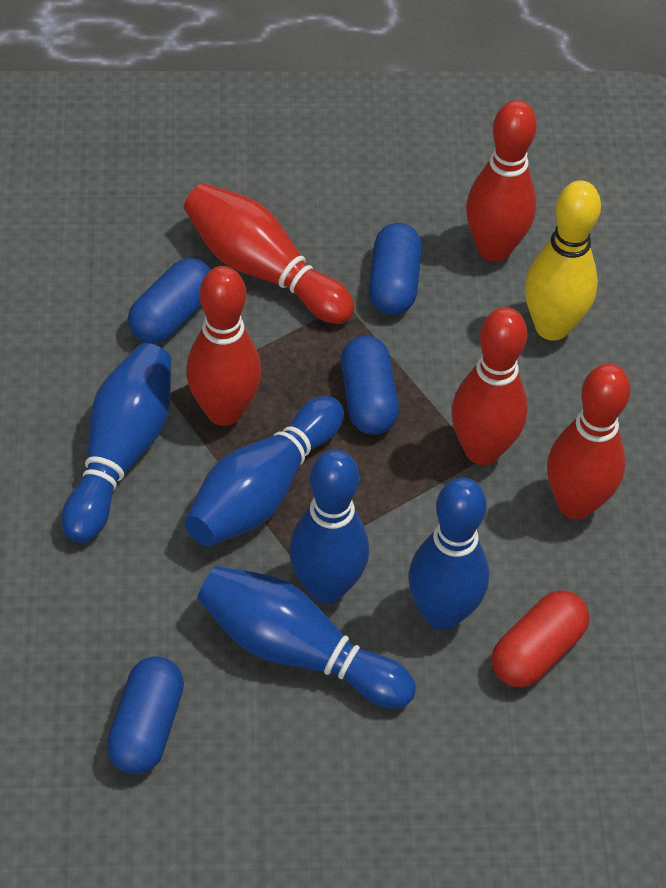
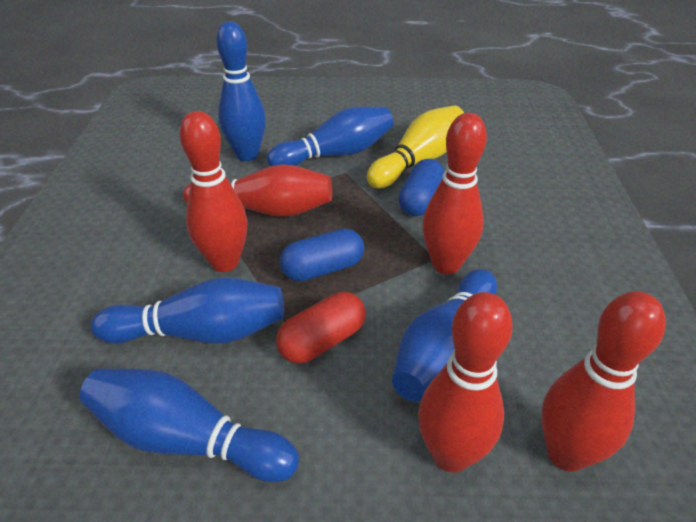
blue capsule: [107,656,184,774] [128,258,210,344] [341,336,399,435] [369,223,422,315] = 4 -> [280,228,364,282] [399,159,445,216] = 2

